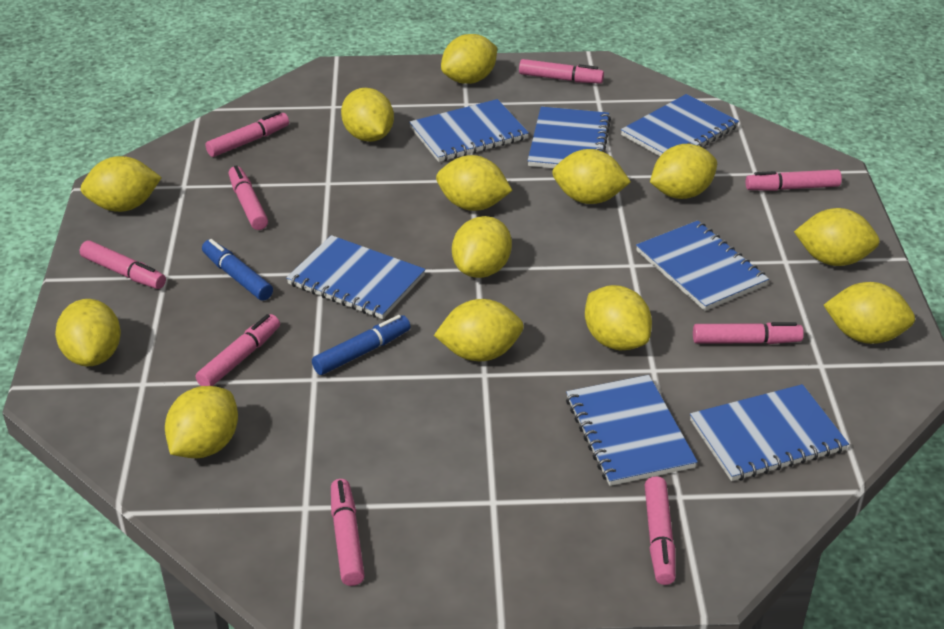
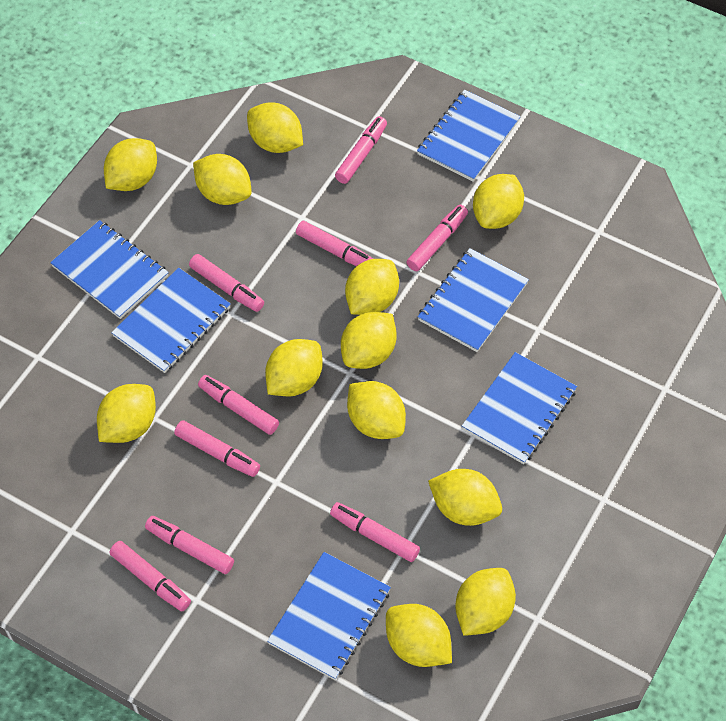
blue marker: [202,239,273,301] [312,315,410,375] = 2 -> none = 0
blue notebook: [286,235,426,319] [409,99,529,162] [527,107,611,168] [566,375,698,486] [621,94,739,156] [636,221,769,311] [690,384,849,481] = 7 -> [50,220,169,319] [111,268,231,373] [267,552,391,680] [417,90,521,182] [418,248,529,352] [462,352,577,464] = 6
yellow lemon: [55,299,121,367] [81,156,162,212] [165,386,238,458] [341,88,394,142] [434,299,524,361] [436,155,513,211] [441,34,497,84] [452,216,512,278] [552,149,631,204] [585,285,652,350] [650,144,717,199] [794,208,880,266] [824,282,915,344] = 13 -> [97,384,156,443] [104,138,157,191] [193,154,252,205] [247,102,303,153] [265,339,323,396] [341,312,397,369] [345,259,399,315] [347,381,406,439] [386,604,452,667] [428,469,502,526] [455,568,516,636] [473,174,524,229] = 12

